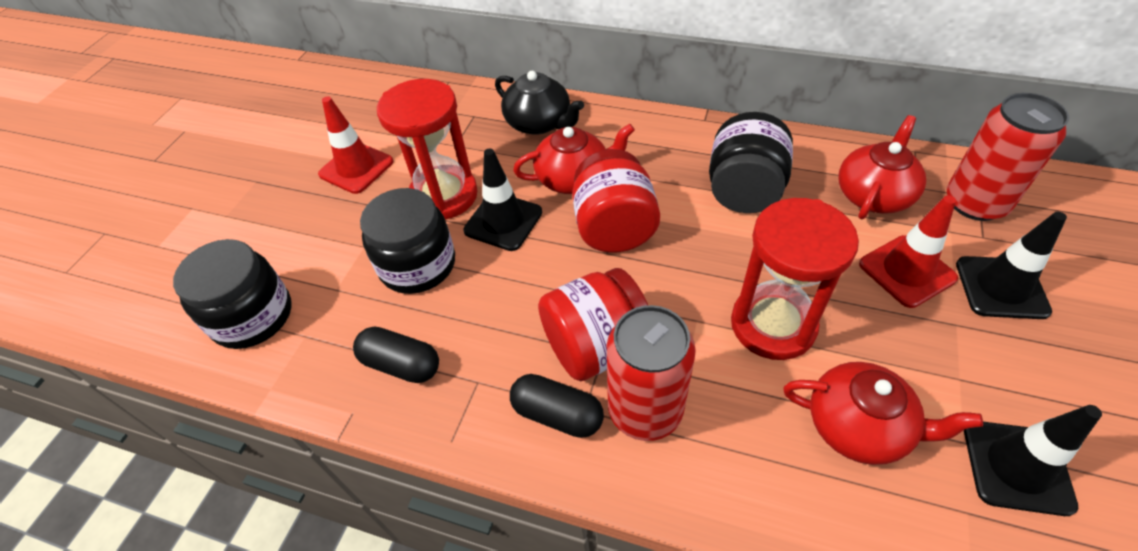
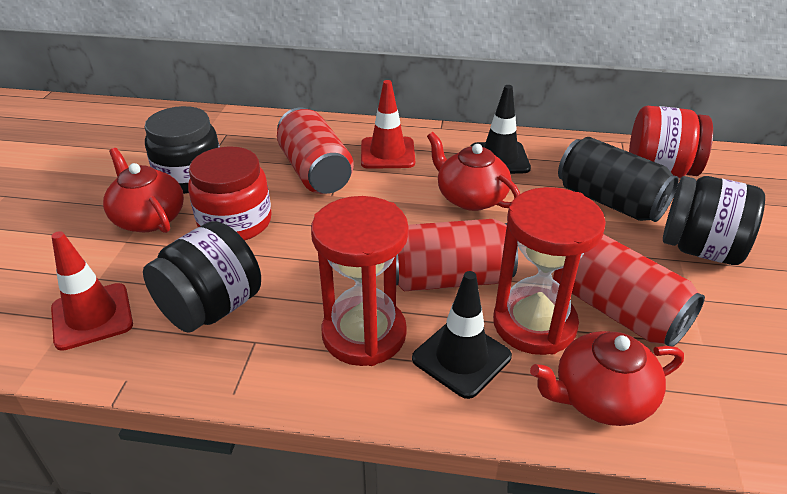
black can: none = 0 -> [558,137,679,222] = 1
black capsule: [353,327,439,383] [510,374,604,438] = 2 -> none = 0
black teapot: [495,71,584,135] = 1 -> none = 0
black traffic cone: [463,149,542,251] [956,212,1067,319] [964,405,1102,516] = 3 -> [412,271,512,399] [470,85,531,174] = 2
red can: [607,305,696,441] [947,93,1069,221] = 2 -> [277,108,354,194] [396,219,518,291] [572,234,705,347] = 3

